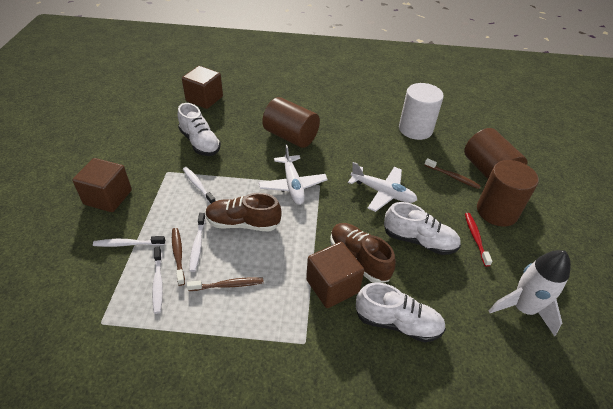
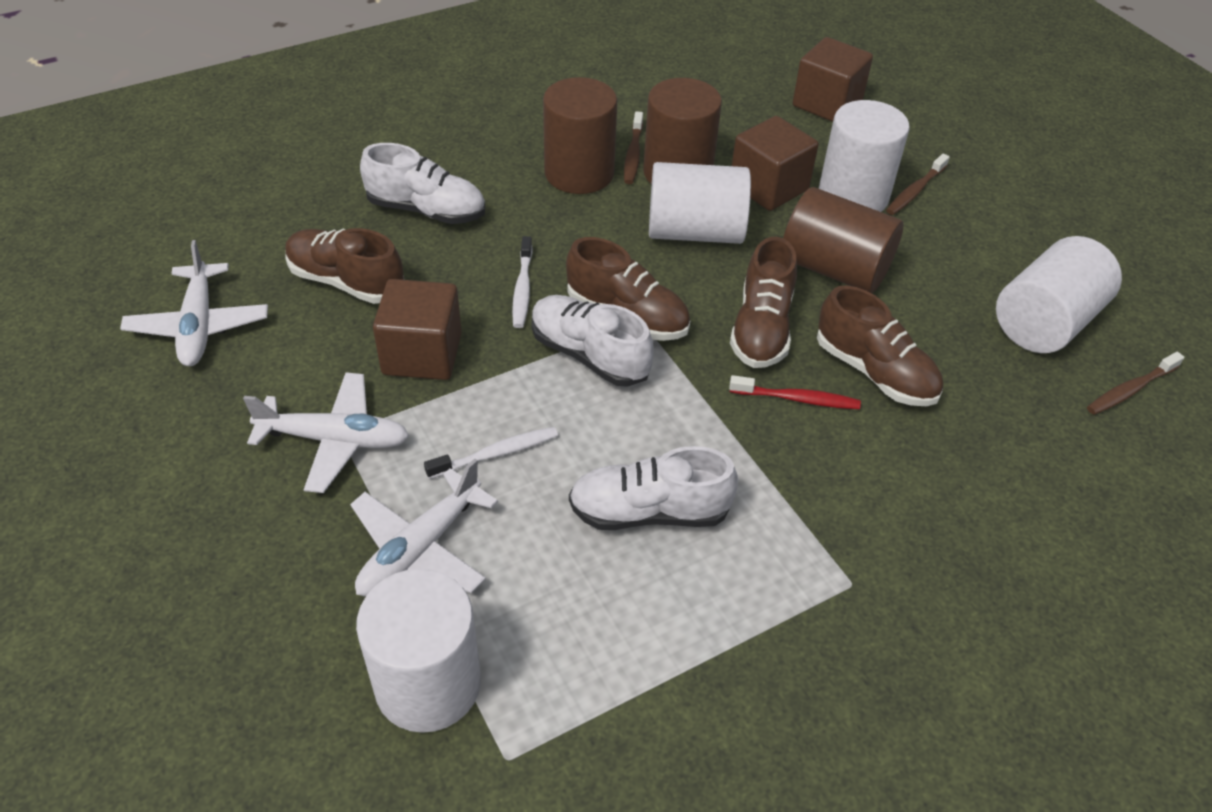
brown shoe: [205,193,282,231] [330,223,396,283] = 2 -> [285,228,404,304] [566,237,690,341] [730,237,797,368] [817,286,943,406] = 4
white cylinder: [399,83,444,140] = 1 -> [356,569,481,733] [649,162,751,244] [819,100,910,212] [996,236,1122,353] = 4
white plane: [259,144,328,205] [348,162,417,212] = 2 -> [120,240,268,366] [243,372,409,493] [350,458,498,597] = 3
white rocket: [489,250,571,336] = 1 -> none = 0
white toothbrush: [93,236,165,247] [152,247,163,314] [183,167,216,204] [189,212,206,272] = 4 -> [424,427,558,479] [512,236,533,328] = 2

